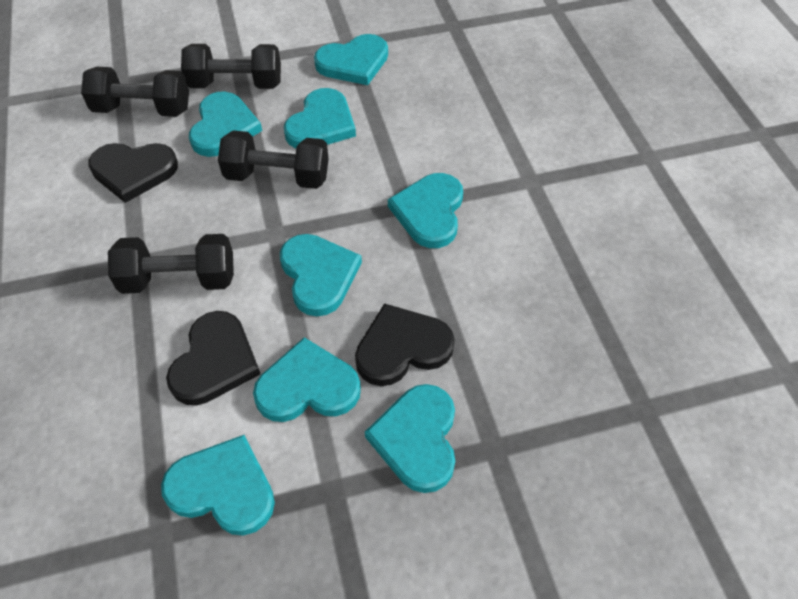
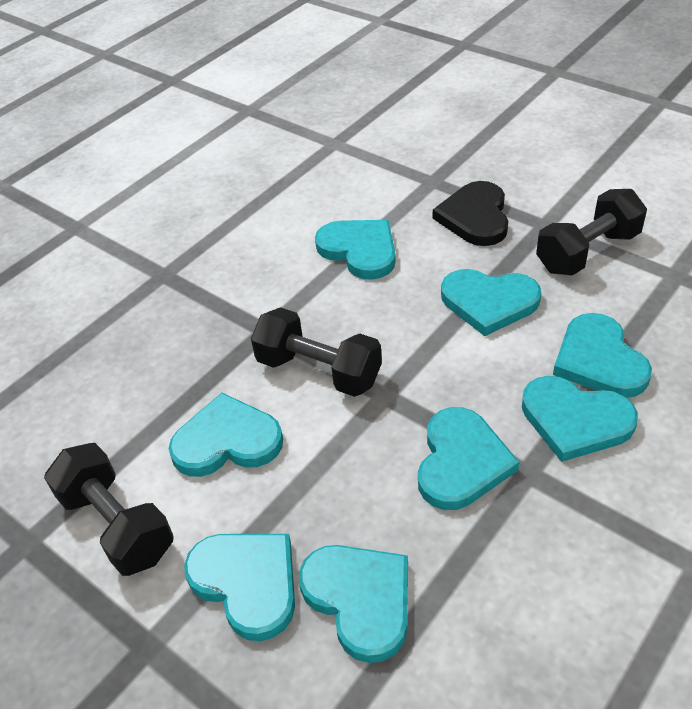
black dumbbell: [81,67,189,117] [108,234,234,294] [181,44,281,89] [218,130,329,189] = 4 -> [44,443,174,576] [251,307,382,397] [536,189,647,276] = 3
black heart: [88,143,178,203] [166,311,260,406] [355,303,455,386] = 3 -> [433,181,508,246] = 1

